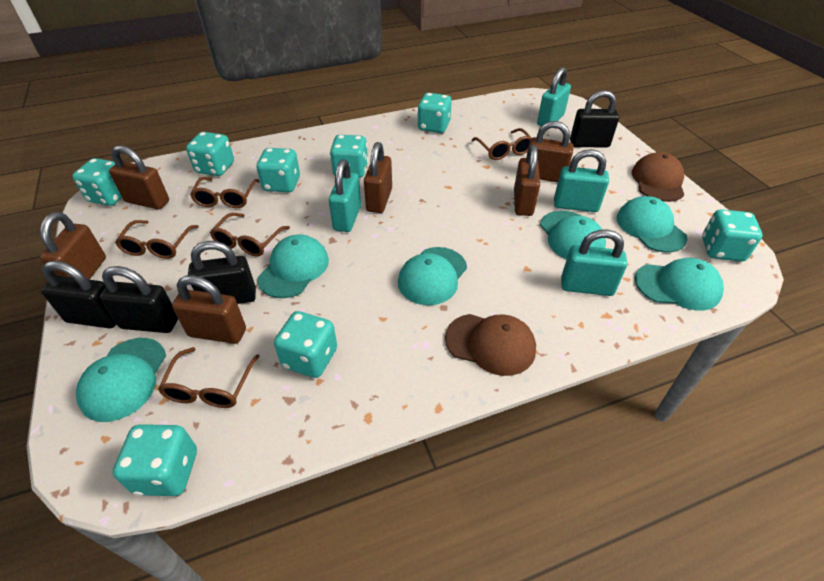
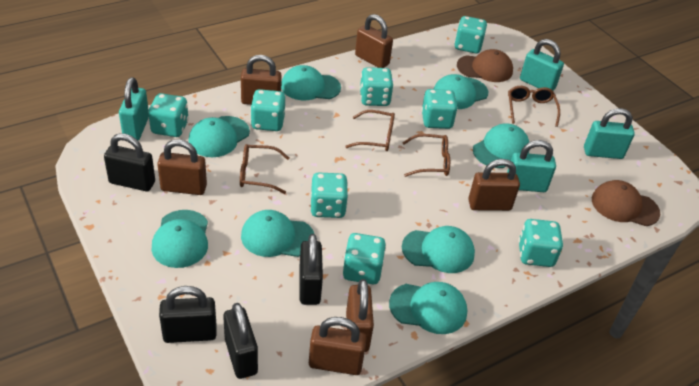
brown glasses: [115,220,199,259] [158,347,259,408] [190,177,260,208] [210,213,290,257] [471,128,531,160] = 5 -> [240,144,289,194] [345,110,395,151] [402,134,450,177] [508,86,560,127] = 4
turquoise cap: [76,338,166,422] [258,235,329,298] [398,247,467,305] [540,211,606,259] [617,196,688,252] [635,258,724,311] = 6 -> [152,210,208,268] [188,116,250,157] [241,210,314,257] [281,65,341,100] [389,282,467,334] [402,226,475,273] [434,74,488,109] [473,123,529,168] = 8

